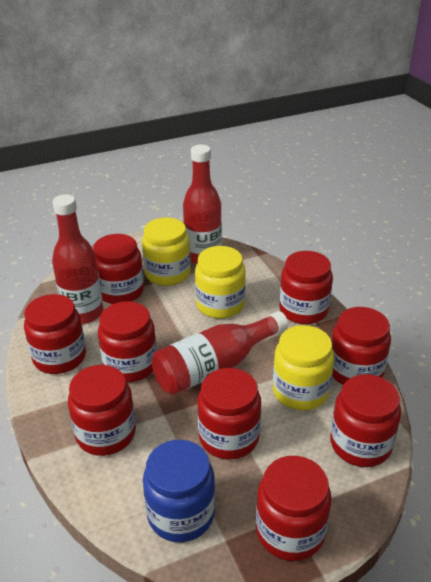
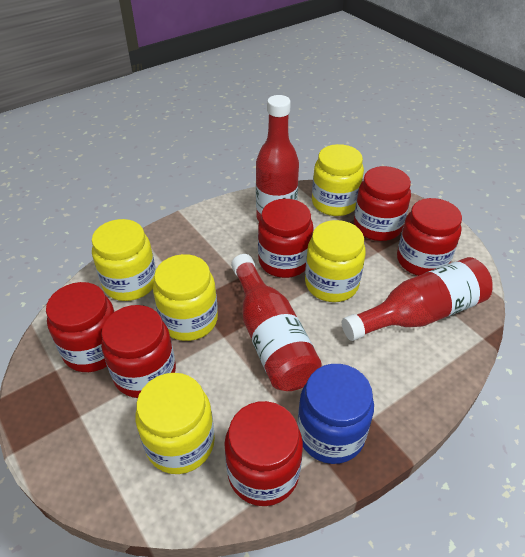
red jar: [24,294,86,374] [68,365,136,456] [93,234,144,304] [98,301,157,382] [198,368,261,459] [256,456,332,561] [279,251,333,324] [330,374,401,467] [331,307,391,385] = 9 -> [46,282,114,372] [101,305,176,398] [224,401,303,506] [258,199,314,278] [354,166,411,241] [397,198,462,276] = 6
yellow jar: [142,217,191,286] [195,246,246,319] [273,325,334,410] = 3 -> [92,219,156,301] [135,373,215,474] [153,254,218,341] [305,220,366,302] [312,144,364,216] = 5

